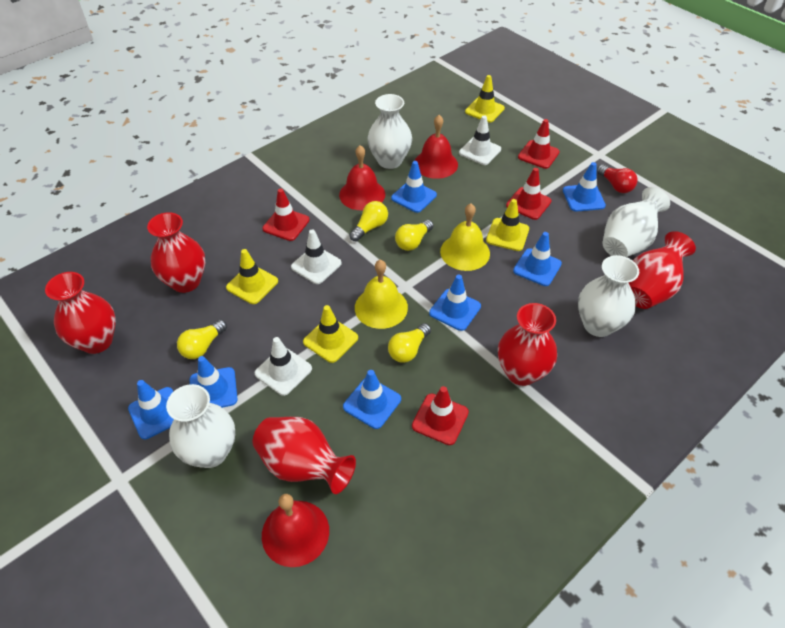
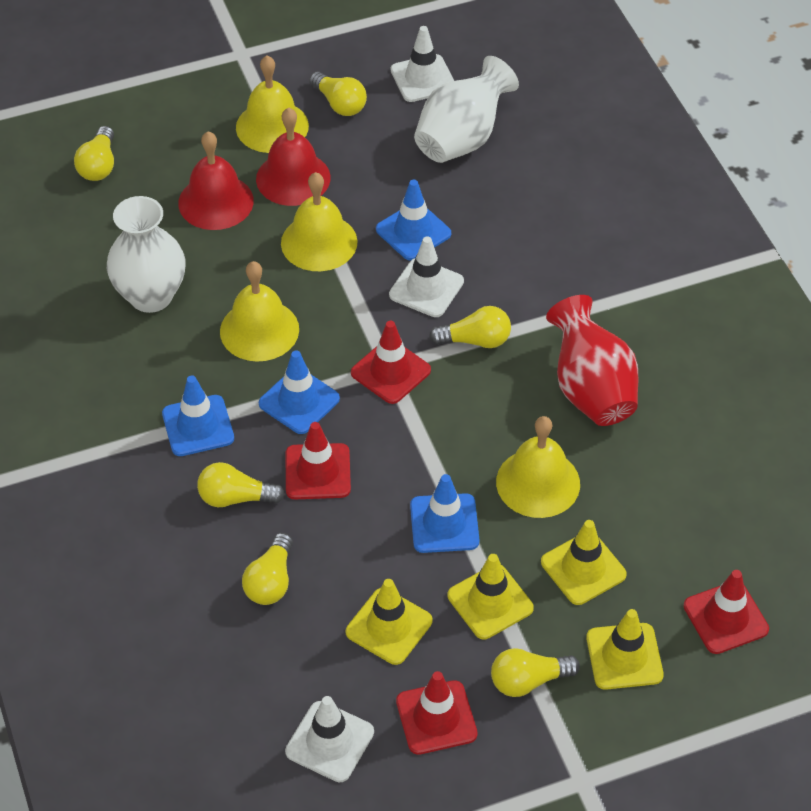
blue traffic cone: [128,380,174,439] [190,356,238,408] [343,370,401,429] [391,161,437,213] [429,275,481,331] [513,232,562,286] [563,162,606,212] = 7 -> [162,375,234,456] [259,350,340,434] [376,180,451,260] [410,474,480,553] = 4
red bell: [262,494,329,567] [339,145,385,211] [415,115,458,179] = 3 -> [178,131,254,230] [256,108,331,206] = 2
red light bulb: [597,164,638,193] = 1 -> none = 0
red vase: [45,272,116,354] [147,212,205,293] [253,417,356,494] [498,303,557,386] [629,231,696,309] = 5 -> [546,295,638,426] = 1
white vase: [166,384,235,468] [368,94,412,169] [578,255,639,337] [602,187,670,257] = 4 -> [107,196,185,313] [414,56,519,163] = 2
yellow bell: [355,260,408,329] [440,204,490,271] = 2 -> [220,261,299,362] [236,55,309,153] [281,172,358,271] [496,416,580,518] = 4
yellow light bulb: [177,320,227,359] [349,201,388,242] [388,323,431,363] [395,220,433,251] = 4 -> [74,126,114,181] [197,462,285,507] [242,533,293,605] [309,72,367,116] [429,306,511,348] [491,648,580,697] = 6

